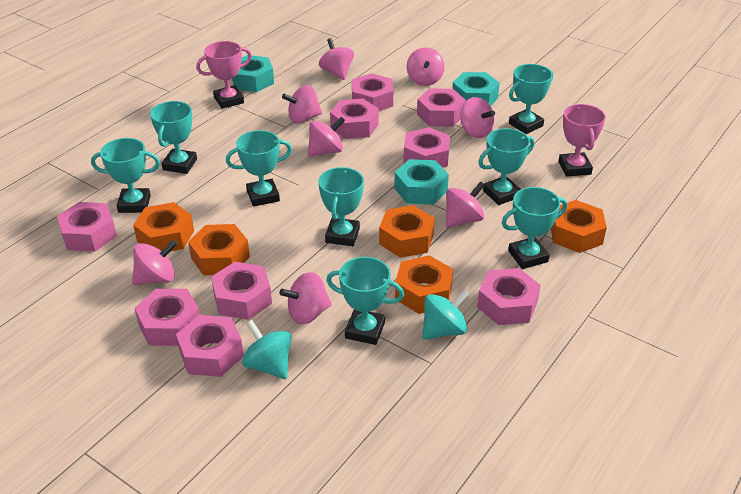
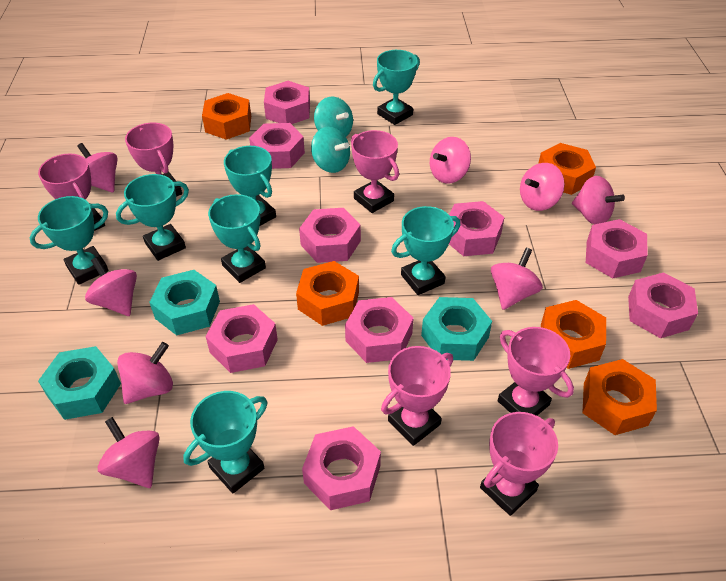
pink trophy: [196,41,252,109] [558,104,606,177] = 2 -> [38,154,105,231] [125,123,182,197] [351,130,399,213] [381,346,453,446] [480,412,558,516] [498,327,574,416] = 6
turquoise trophy: [91,138,160,213] [150,101,197,174] [226,130,292,207] [318,167,364,246] [326,257,404,345] [478,128,534,205] [502,187,567,269] [509,64,553,134] = 8 -> [29,196,108,285] [116,174,189,261] [183,391,267,493] [208,194,266,283] [224,146,276,226] [373,50,420,125] [391,206,460,295] = 7

